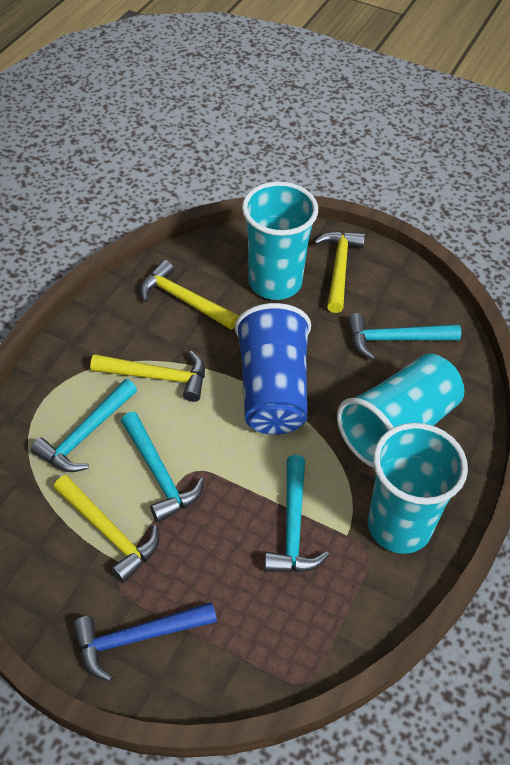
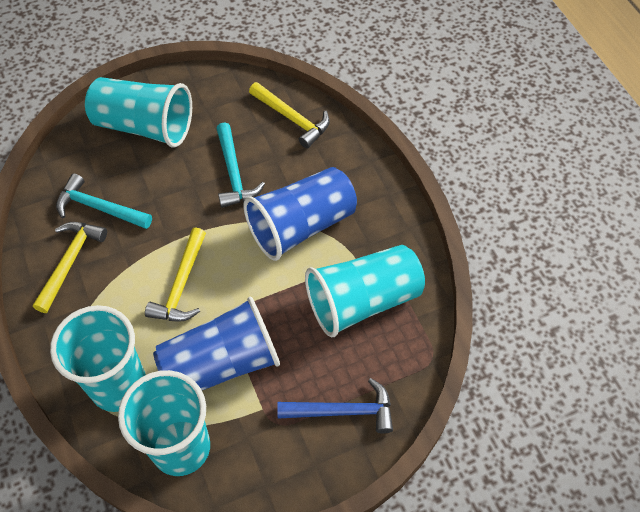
blue cup: [235,303,311,435] = 1 -> [153,297,280,390] [243,167,357,261] = 2
turquoise cup: [242,181,318,300] [337,354,464,468] [368,423,468,554] = 3 -> [50,305,146,412] [85,77,192,148] [118,370,210,476] [305,245,425,337] = 4
turquoise hammer: [31,379,137,472] [121,412,204,522] [264,455,329,572] [348,313,461,360] = 4 -> [56,173,152,229] [216,122,265,208] = 2
yellow hammer: [54,475,159,583] [90,351,205,402] [140,260,239,330] [314,231,365,313] = 4 -> [33,222,107,313] [145,227,206,322] [249,82,330,148] = 3

